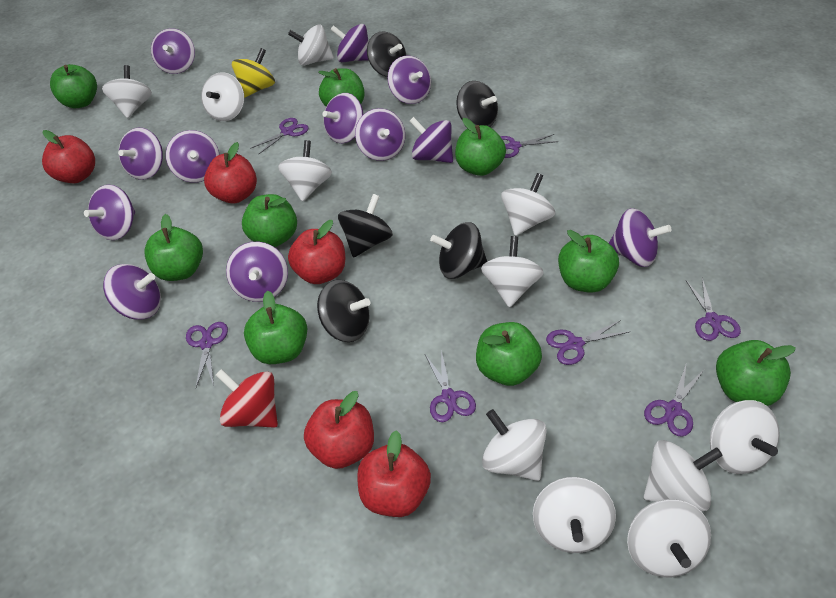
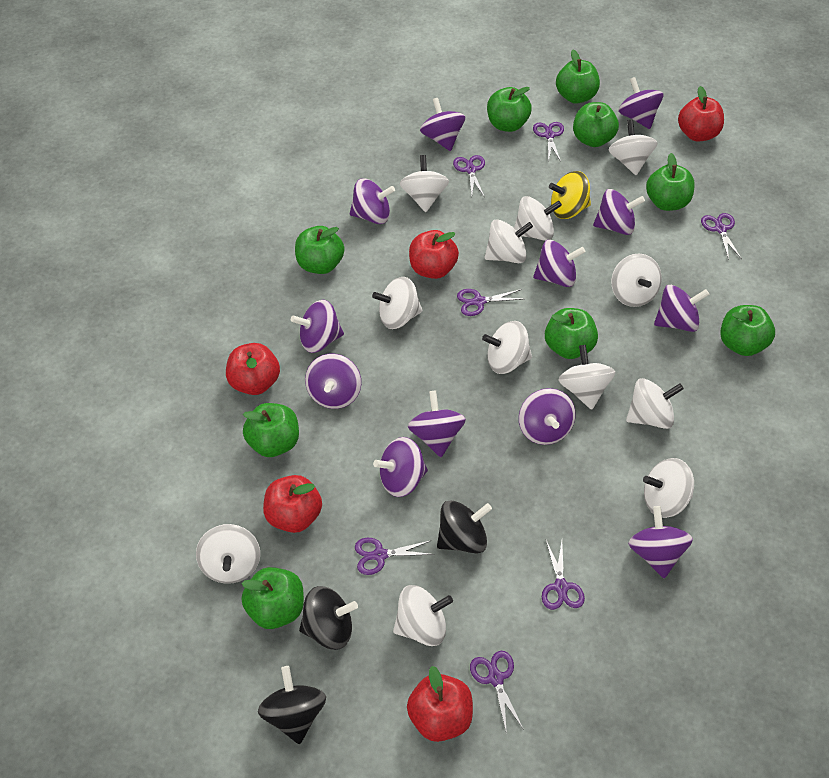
black spinning top: [317,280,370,342] [338,194,393,258] [367,31,406,77] [430,222,487,279] [456,81,498,127] = 5 -> [258,666,326,744] [299,586,358,650] [437,500,492,554] = 3
red spinning top: [216,369,278,428] = 1 -> none = 0
white spinning top: [102,65,152,118] [201,72,244,121] [278,140,332,202] [288,25,334,66] [481,236,544,308] [482,409,547,481] [501,173,555,236] [533,477,616,553] [627,499,711,578] [644,440,723,511] [710,400,780,474] = 11 -> [196,524,260,584] [372,277,422,329] [393,585,453,646] [400,155,449,212] [482,321,532,374] [484,220,533,263] [514,196,562,241] [558,345,615,410] [609,120,657,175] [611,254,662,307] [626,378,684,429] [643,458,694,518] = 12

